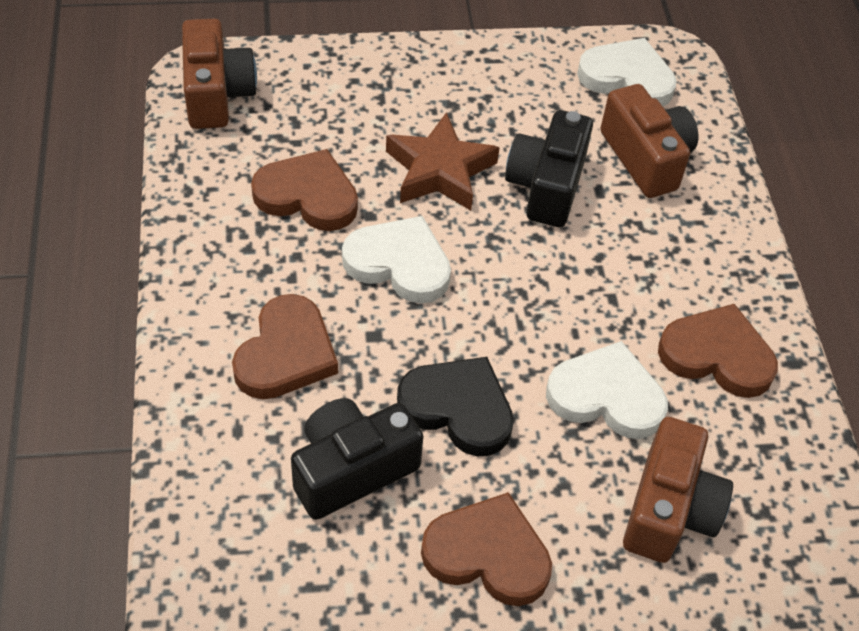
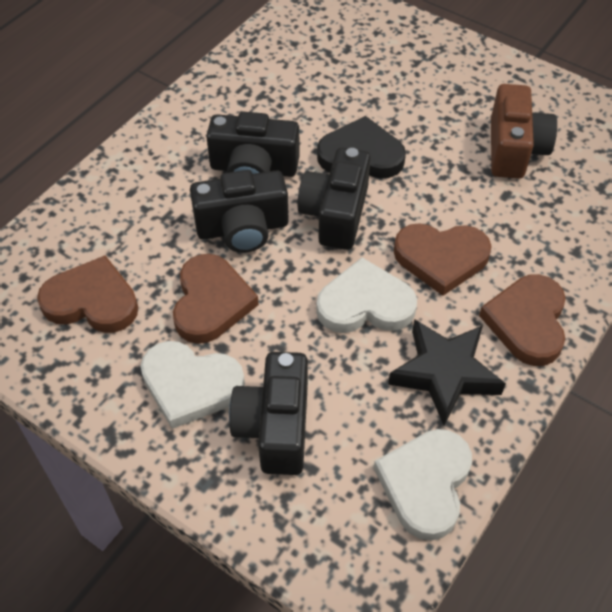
black camera: [291,398,424,520] [505,110,593,227] = 2 -> [190,170,289,253] [206,112,300,177] [229,352,308,475] [298,148,371,250] = 4
black star: none = 0 -> [388,319,506,425] = 1
brown camera: [182,19,257,129] [601,84,698,198] [623,417,733,563] = 3 -> [491,84,557,179] = 1
brown star: [386,112,500,211] = 1 -> none = 0

